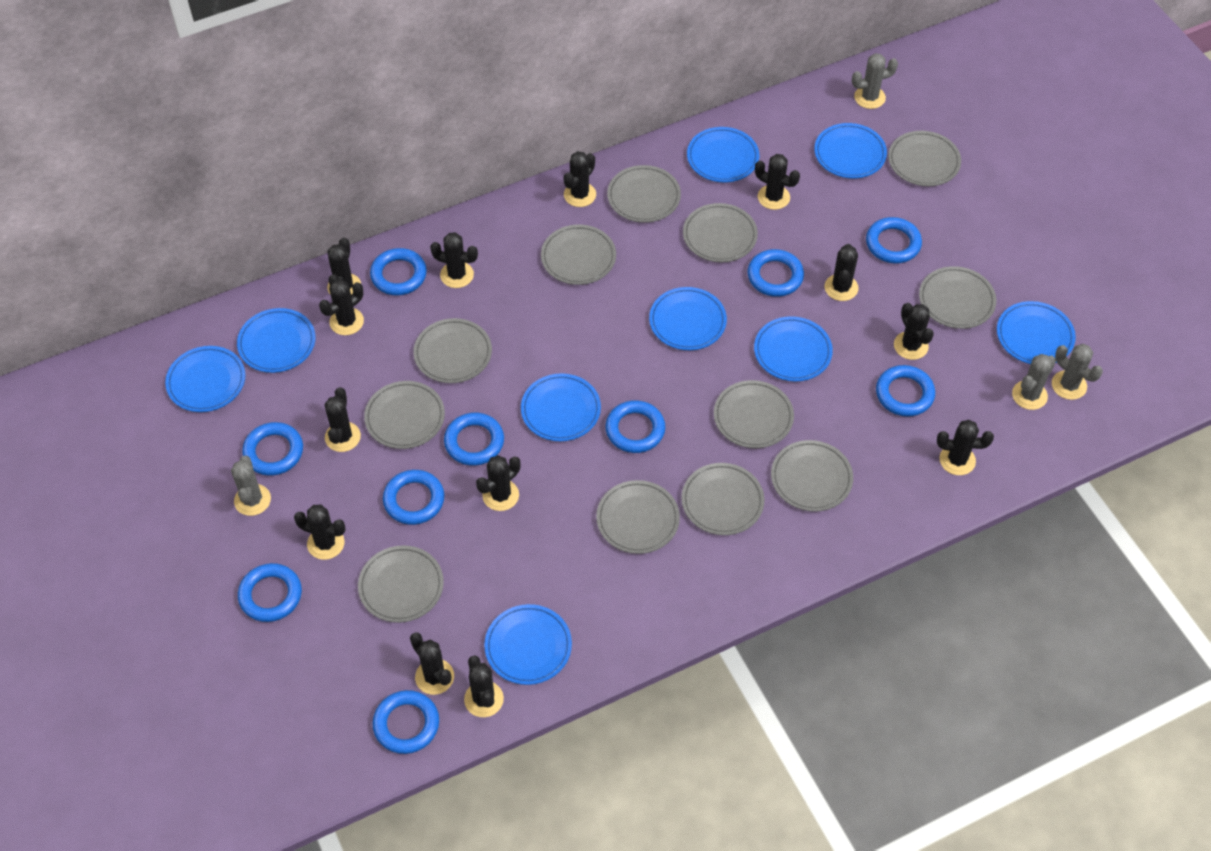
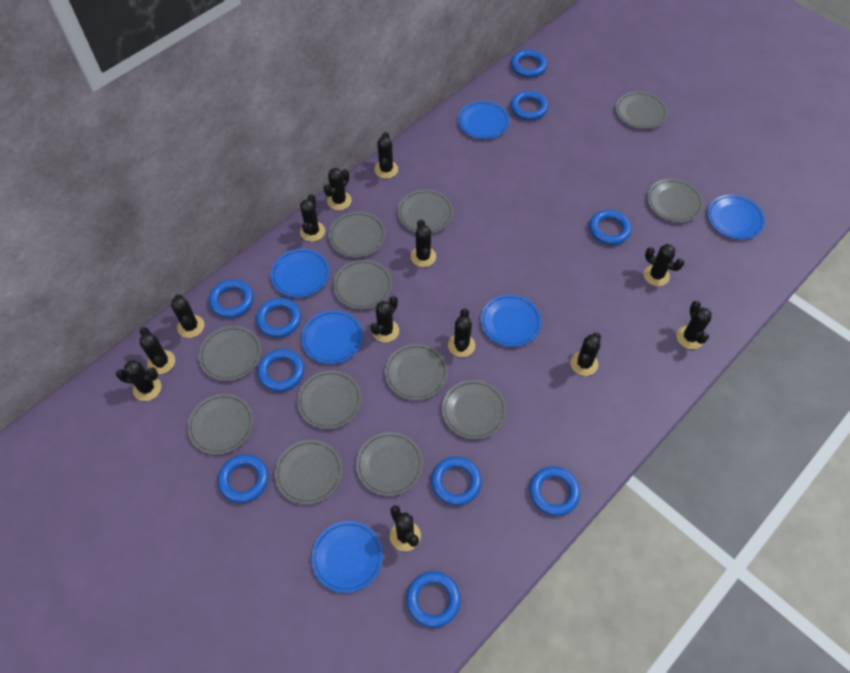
blue plate: [165,346,246,412] [237,308,315,373] [484,604,572,685] [521,373,601,441] [649,287,727,350] [687,127,759,182] [754,316,833,381] [814,123,887,178] [997,301,1076,364] = 9 -> [271,249,329,298] [301,310,363,364] [311,521,383,593] [458,101,510,139] [481,294,542,347] [708,195,765,239] = 6
grey cactus: [231,456,271,516] [852,53,898,109] [1012,354,1056,410] [1052,344,1103,400] = 4 -> none = 0

